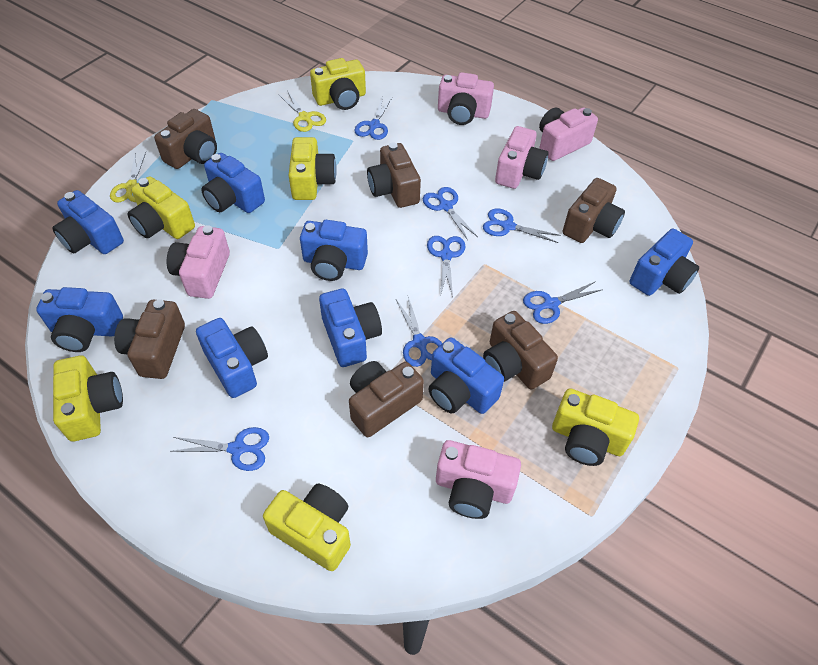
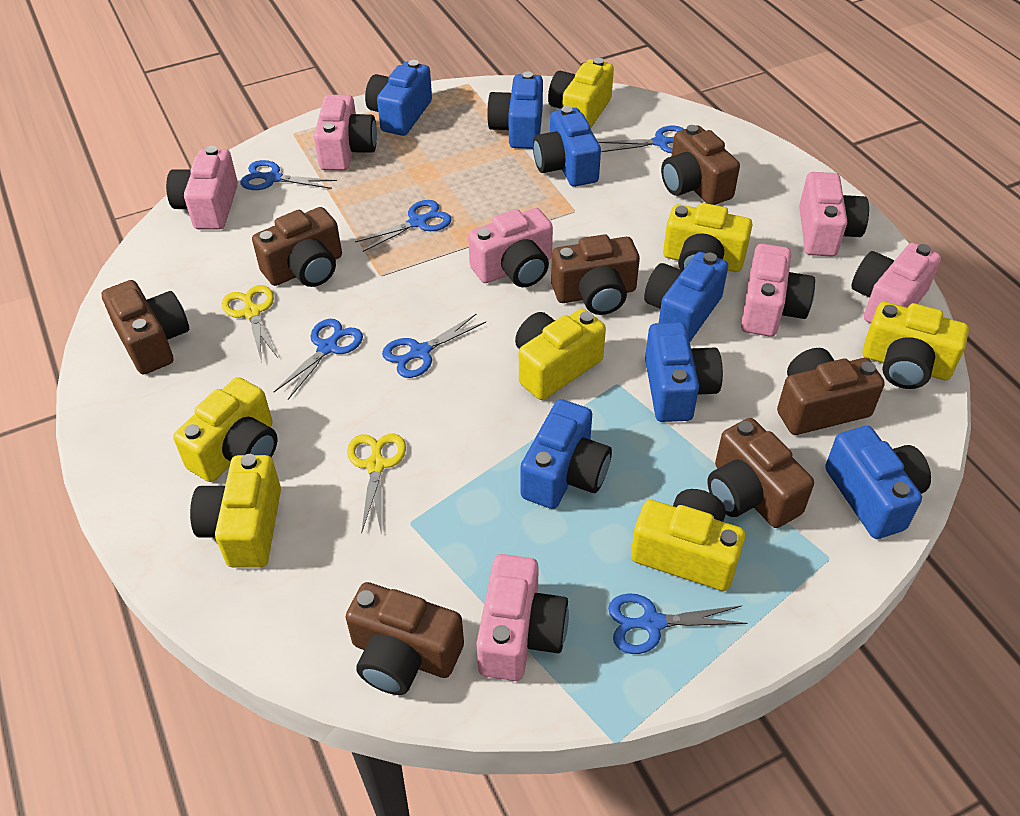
blue camera: [36,287,123,352] [52,190,124,254] [196,318,268,398] [201,153,265,213] [300,220,368,281] [319,289,382,367] [428,337,504,414] [629,229,699,296] = 8 -> [365,60,432,136] [487,71,543,149] [520,399,612,509] [533,106,601,187] [644,252,728,342] [645,322,723,422] [825,426,931,539] = 7
blue scissors: [170,427,269,471] [355,96,392,140] [396,297,442,367] [423,187,478,240] [427,236,466,297] [483,209,561,243] [523,281,603,324] = 7 -> [240,160,337,190] [274,319,363,400] [355,200,452,252] [382,313,486,378] [599,125,684,153] [608,593,747,654] = 6
brown camera: [114,299,185,379] [154,109,217,169] [349,361,424,437] [367,142,421,208] [483,311,558,390] [563,178,625,243] = 6 -> [101,280,189,374] [252,207,342,287] [345,582,464,695] [551,234,640,315] [661,125,740,205] [707,418,814,528] [777,348,885,435] = 7
pink camera: [167,225,230,299] [436,440,521,519] [438,72,494,125] [495,126,548,189] [539,107,598,161] = 5 -> [166,146,238,230] [314,95,377,171] [468,208,553,287] [476,554,569,681] [741,244,815,337] [799,172,869,256] [851,243,941,323] = 7
yellow camera: [53,355,123,442] [128,176,195,239] [263,484,351,571] [288,137,337,200] [310,58,366,110] [552,388,639,466] = 6 -> [173,377,278,482] [190,454,281,568] [515,309,606,400] [548,58,614,129] [631,489,745,591] [663,203,752,272] [862,302,969,389] = 7

